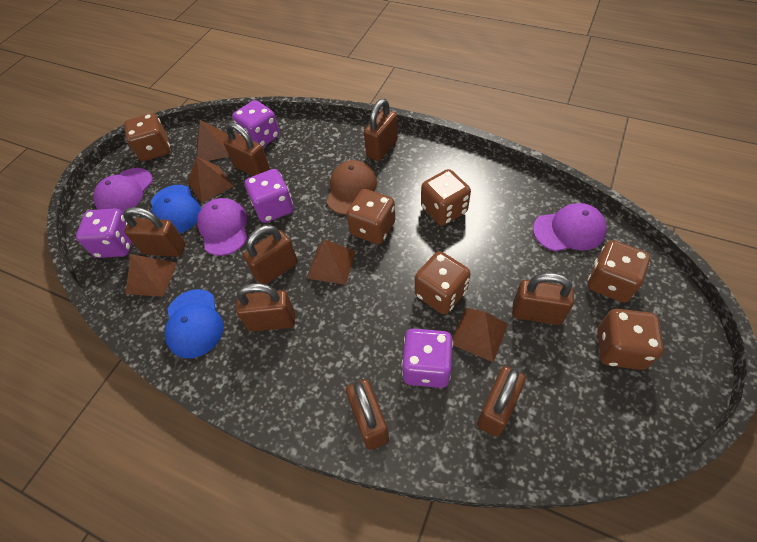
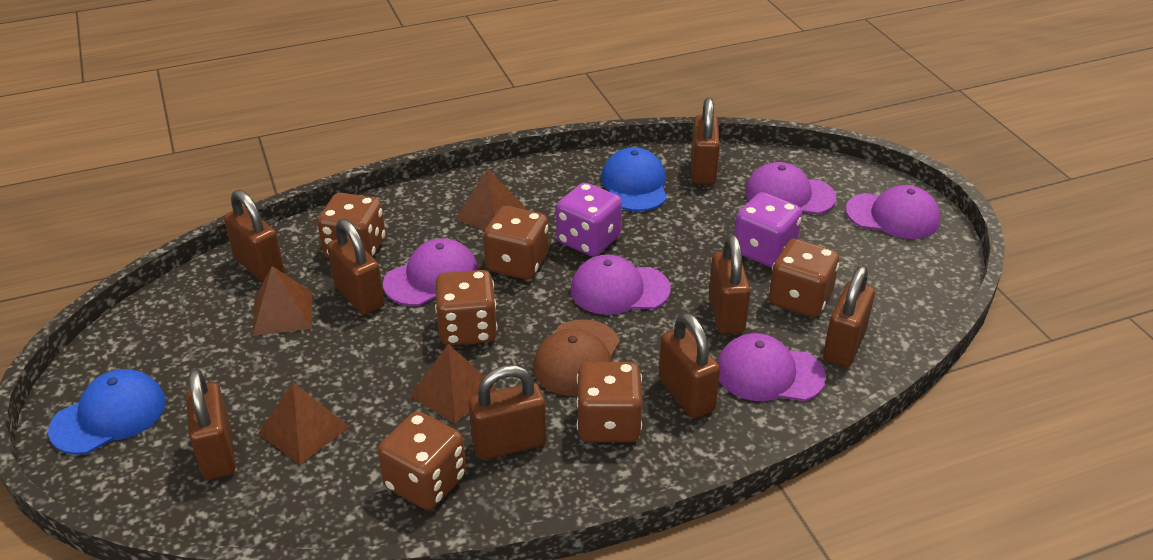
brown pyramid: [126,254,177,297] [188,157,233,203] [197,120,229,161] [307,240,356,285] [452,308,508,362] = 5 -> [253,266,312,336] [258,382,349,465] [410,344,497,424] [455,169,526,230] = 4
purple cap: [93,168,153,214] [197,198,248,256] [533,203,607,251] = 3 -> [383,238,478,306] [570,254,671,315] [717,333,826,401] [745,162,837,214] [846,185,940,239] = 5
purple dice: [76,209,132,258] [232,100,280,147] [245,169,293,223] [402,329,453,388] = 4 -> [556,183,622,256] [734,192,802,267] = 2

